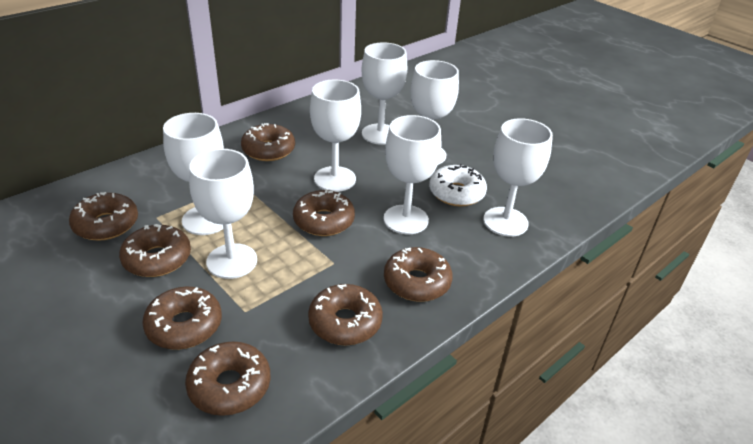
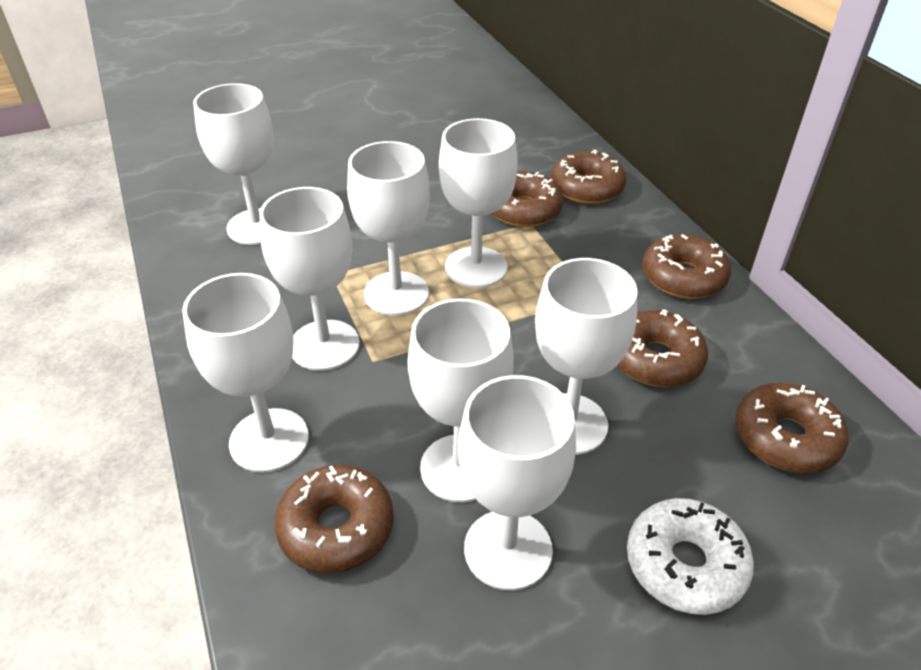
brown donut: [69,192,138,241] [119,224,191,277] [142,287,222,350] [185,342,271,416] [241,123,295,161] [293,189,355,236] [308,284,383,345] [384,247,453,302] = 8 -> [274,465,394,573] [492,172,563,227] [551,150,626,204] [617,309,708,387] [642,234,731,299] [735,383,849,473] = 6
white goblet: [163,113,224,235] [189,149,257,279] [310,80,361,192] [362,42,407,145] [384,115,441,234] [411,60,459,165] [483,118,553,237] = 7 -> [182,273,309,473] [193,83,273,245] [259,187,360,371] [347,141,430,316] [407,298,514,502] [439,118,518,288] [458,375,576,590] [535,258,638,455] = 8

